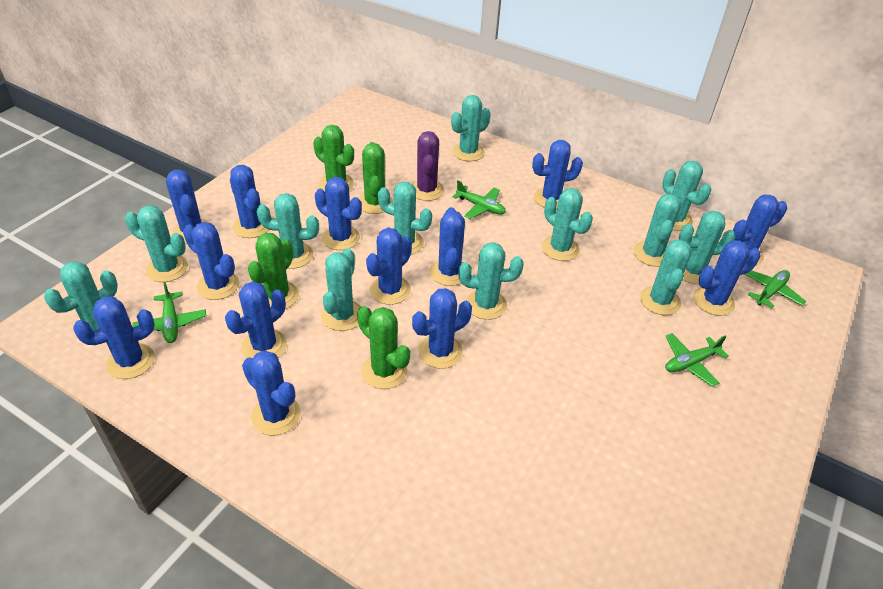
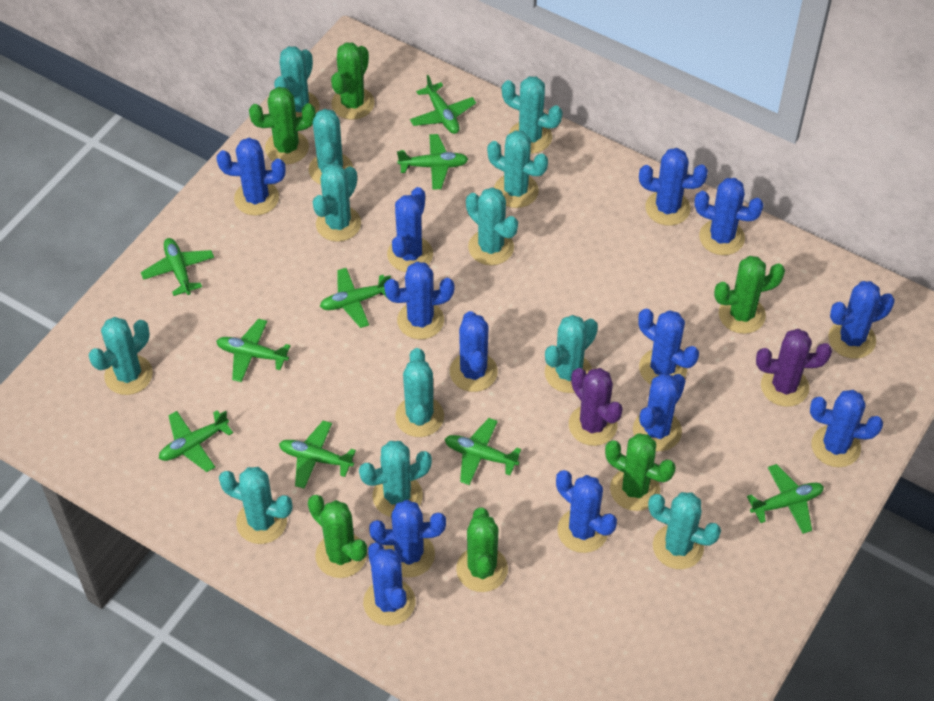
green cactus: [248,233,299,309] [313,125,354,191] [357,306,410,389] [358,142,393,214] = 4 -> [249,87,316,164] [308,495,367,578] [331,42,375,120] [456,508,508,592] [605,433,676,511] [714,256,785,334] = 6
green plane: [133,282,206,343] [453,180,506,219] [665,333,729,387] [745,270,806,308] = 4 -> [141,238,214,296] [159,410,233,472] [216,319,290,382] [279,421,356,489] [320,268,391,328] [397,134,468,190] [410,75,476,134] [445,418,521,485] [747,464,824,534] = 9
purple cactus: [412,131,444,201] = 1 -> [569,368,623,446] [756,329,832,407] = 2

